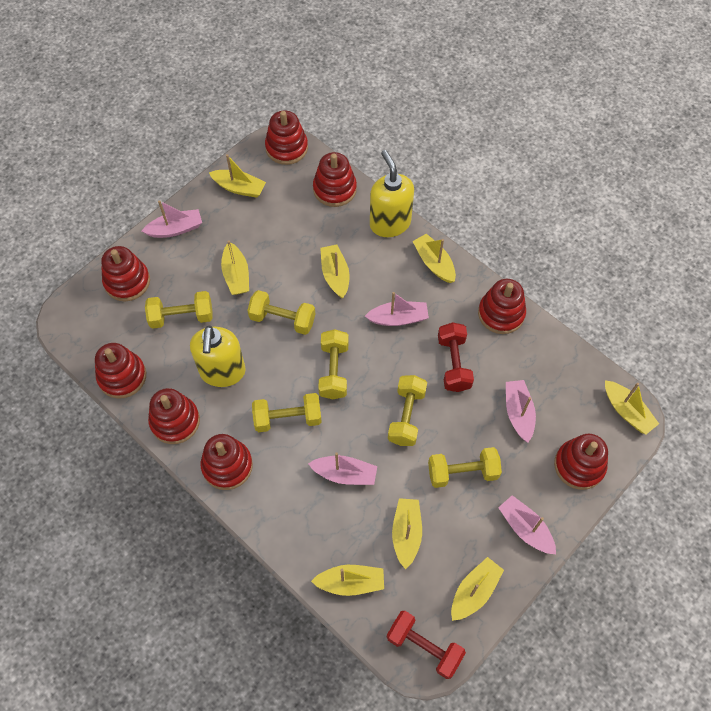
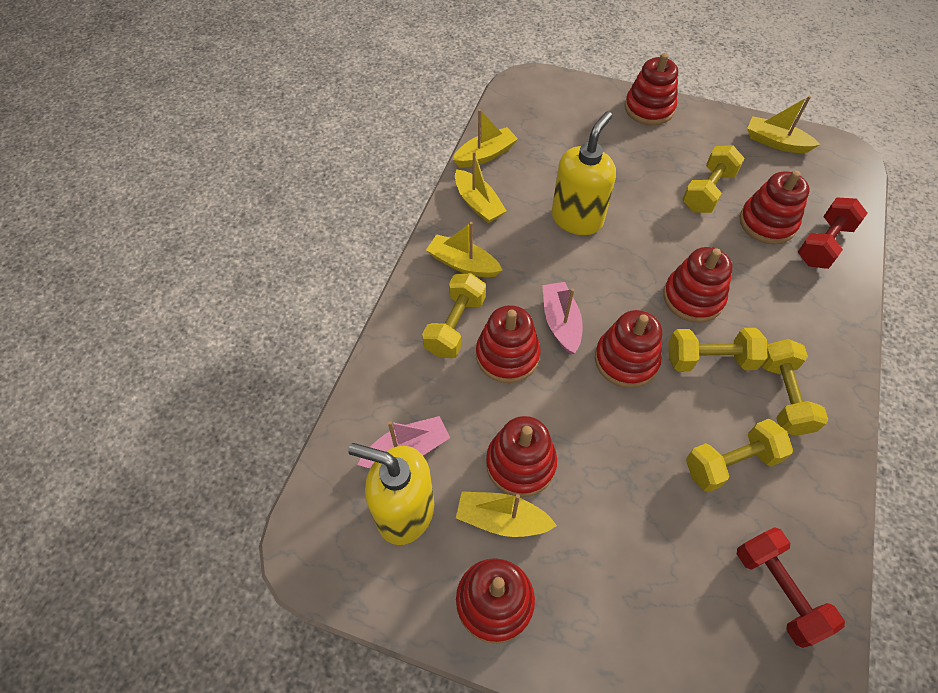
pink boat: [142,200,202,238] [308,453,377,485] [365,292,429,326] [498,495,556,554] [506,380,536,442] = 5 -> [358,416,450,468] [542,282,583,354] = 2
red stacking toy: [95,343,146,399] [101,246,150,301] [148,388,200,444] [201,434,253,490] [265,110,308,165] [313,152,357,207] [478,279,526,334] [554,434,608,490] = 8 -> [456,558,535,644] [476,305,540,383] [486,416,557,497] [595,310,662,388] [625,53,678,125] [663,247,732,323] [740,170,810,244] = 7
yellow boat: [209,154,266,198] [221,240,249,295] [311,565,384,596] [320,244,349,298] [392,498,422,569] [412,233,456,283] [451,557,504,621] [605,381,659,435] = 8 -> [426,222,502,277] [453,109,518,168] [455,151,506,223] [456,491,557,537] [747,96,820,153] = 5
yellow dumbbell: [145,291,213,329] [247,290,315,335] [252,393,322,432] [318,329,349,399] [388,375,427,446] [428,447,502,488] = 6 -> [422,273,486,358] [669,328,767,372] [682,145,745,213] [686,419,793,492] [761,339,828,436] = 5

